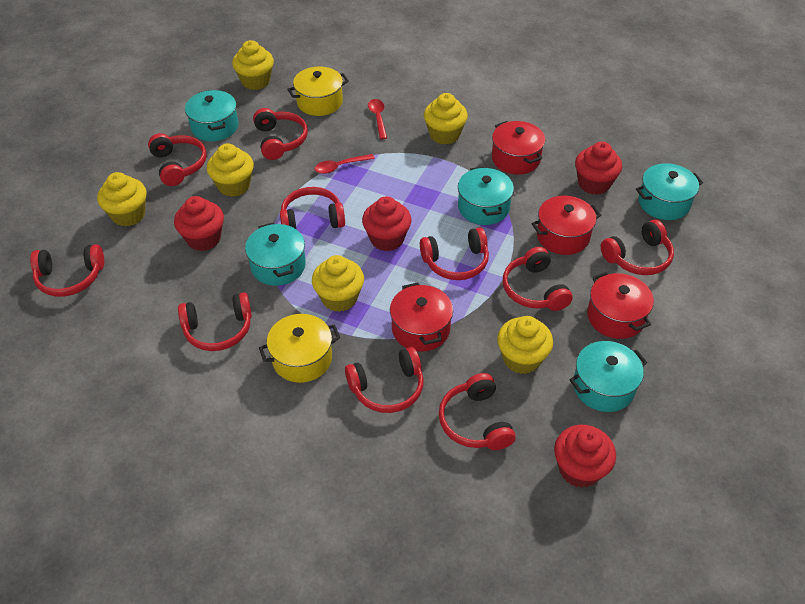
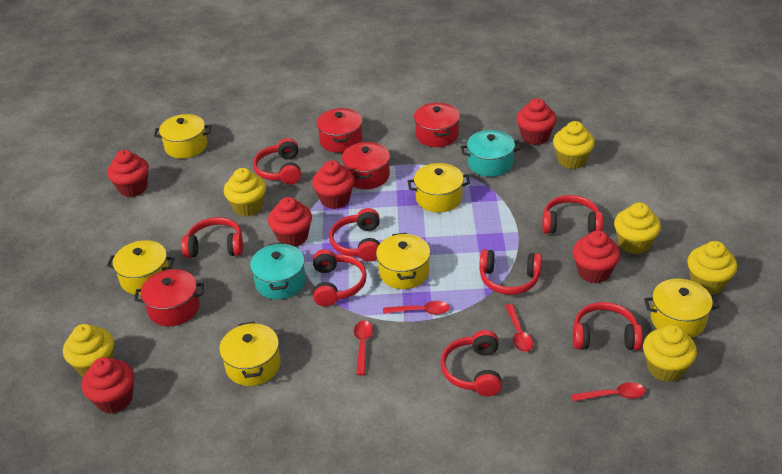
red cupcake: [174,196,224,251] [362,196,411,251] [554,425,616,488] [575,141,622,195] = 4 -> [82,357,134,414] [107,150,149,197] [268,197,312,247] [312,160,355,209] [516,98,557,145] [572,230,620,283] = 6
red headphones: [30,244,104,297] [148,133,207,186] [178,293,252,351] [253,108,308,160] [280,187,345,229] [345,347,424,413] [420,227,489,280] [439,373,516,450] [503,247,573,311] [601,220,674,275] = 10 -> [182,217,243,258] [253,138,301,184] [313,249,367,307] [329,208,380,262] [440,330,502,396] [479,249,542,295] [542,195,603,234] [573,302,643,350] = 8
red spoon: [315,154,375,174] [368,99,387,139] = 2 -> [354,321,373,375] [383,301,450,315] [505,304,533,352] [571,382,645,401] = 4
turquoise pot: [185,90,239,141] [245,222,306,286] [458,167,514,225] [569,341,648,412] [636,163,703,220] = 5 -> [250,242,306,299] [461,130,521,177] = 2
yellow pot: [259,314,340,383] [287,67,349,116] = 2 -> [107,240,175,295] [154,114,211,159] [219,321,281,386] [376,233,430,289] [408,163,470,213] [644,279,720,338] = 6

